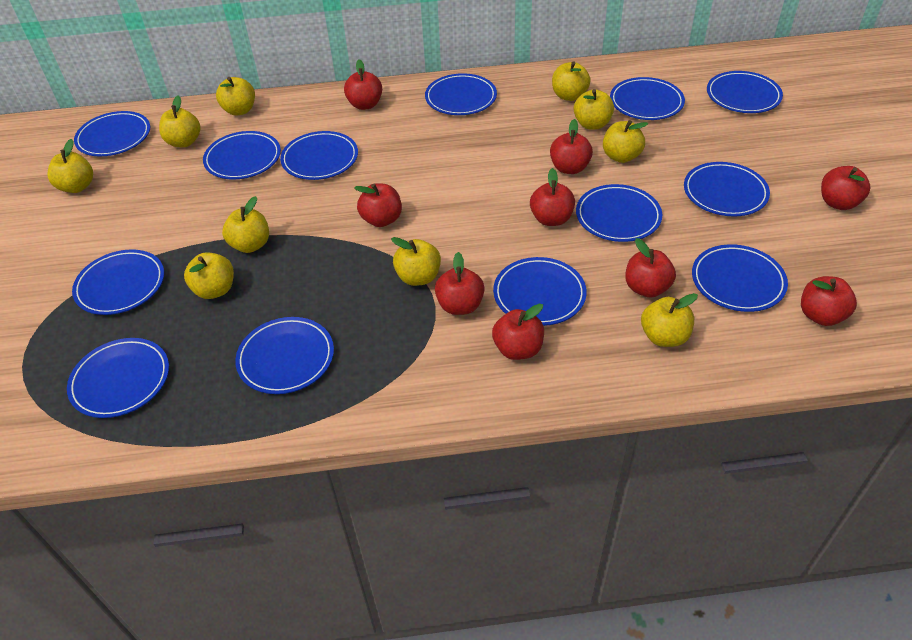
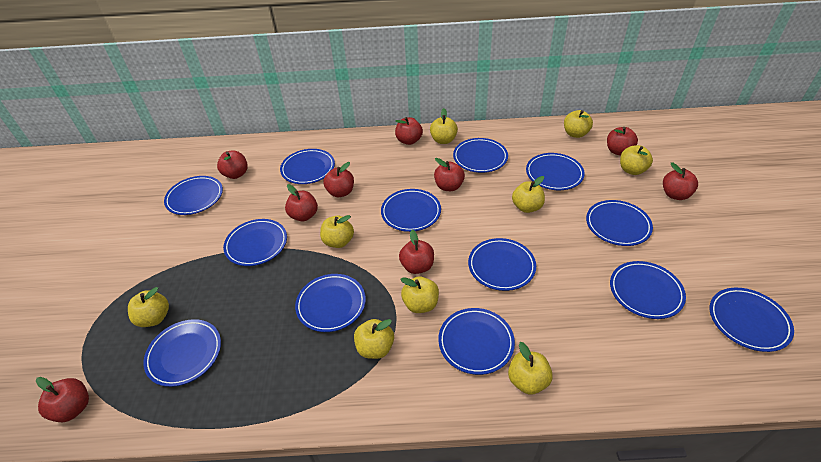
yellow apple: [47,139,93,193] [159,96,200,147] [184,252,234,299] [216,77,255,116] [222,196,269,253] [391,237,441,286] [552,61,591,101] [574,89,614,130] [603,120,648,163] [641,293,698,347] = 10 -> [128,287,169,327] [320,215,354,248] [354,319,394,359] [401,276,439,313] [430,108,458,144] [508,342,553,395] [512,176,545,213] [564,110,593,138] [620,145,653,175] = 9

